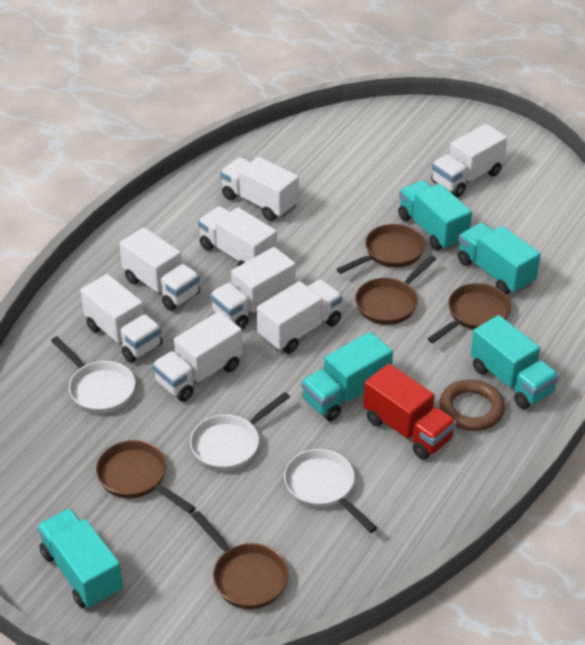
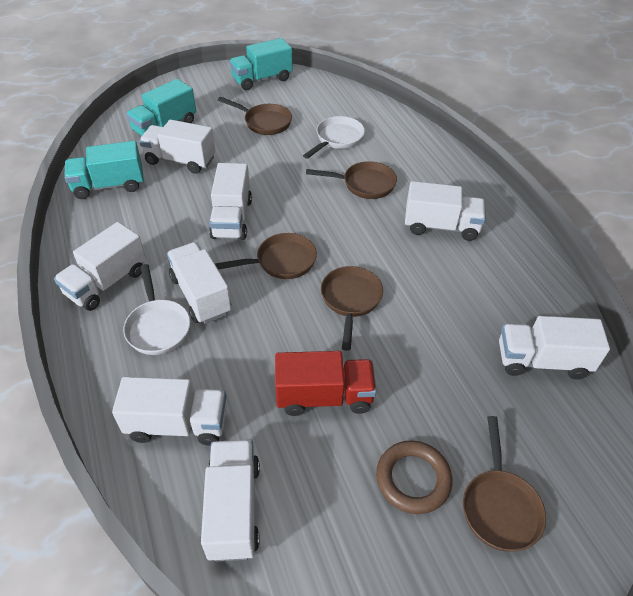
turquoise truck: [37,508,123,608] [301,332,393,421] [398,180,472,250] [458,222,541,295] [470,315,559,409] = 5 -> [64,141,144,199] [126,79,196,136] [229,38,293,90] = 3
white pan: [51,336,135,414] [190,392,290,471] [284,449,377,533] = 3 -> [123,264,190,355] [303,116,365,159] = 2

